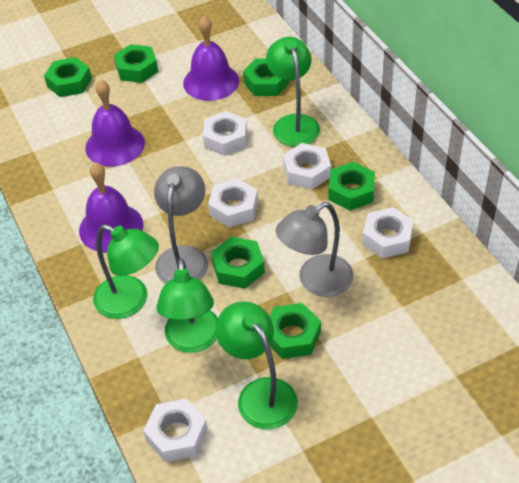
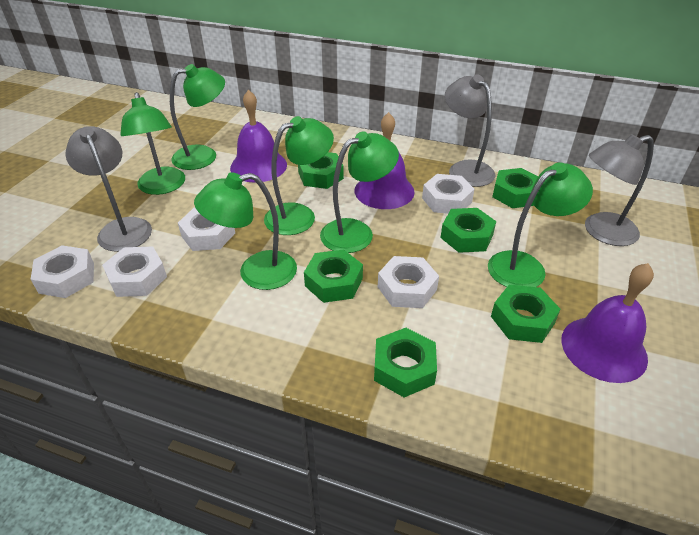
green lamp: [93,224,159,319] [156,258,218,353] [216,301,298,429] [266,37,320,147] = 4 -> [120,92,185,195] [170,64,225,170] [194,172,297,290] [264,116,334,235] [320,131,399,253] [488,162,593,287] = 6
grey lamp: [154,166,208,284] [276,202,353,297] = 2 -> [65,126,152,252] [445,75,496,187] [585,134,654,246] = 3

